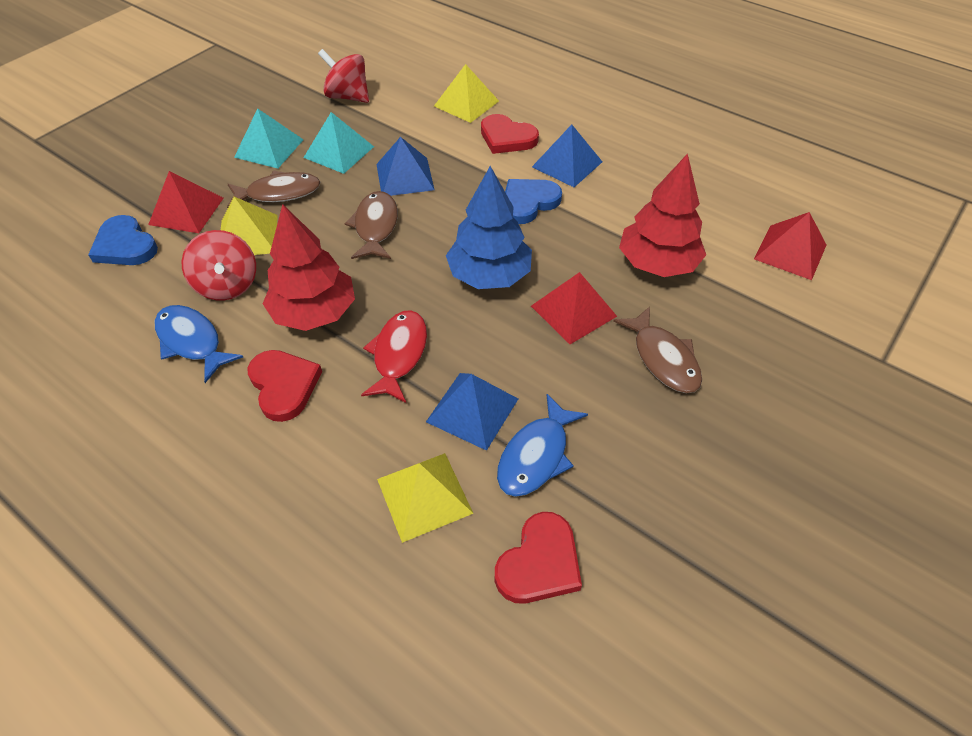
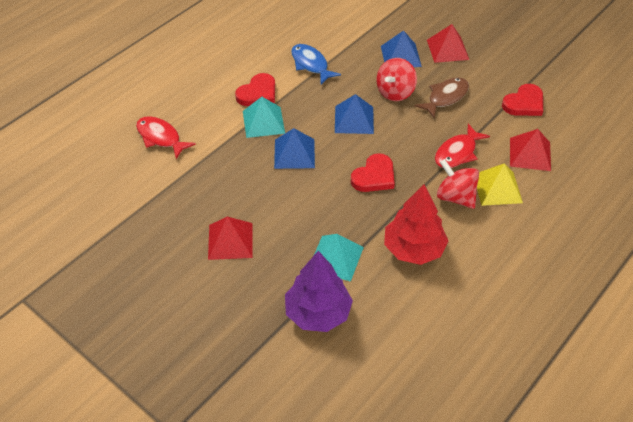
blue fish: [155,305,243,383] [497,394,588,497] = 2 -> [291,44,341,84] = 1
blue heart: [88,215,158,265] [505,179,562,224] = 2 -> none = 0
blue tree: [446,166,532,289] = 1 -> none = 0
brown fish: [227,171,320,208] [344,191,398,259] [613,306,702,393] = 3 -> [415,78,469,119] = 1
purple tree: none = 0 -> [285,251,353,332] = 1
red fish: [361,310,427,403] = 1 -> [136,116,196,159] [435,124,490,168] = 2
red tree: [263,204,355,331] [619,153,706,277] = 2 -> [384,184,448,265] = 1
yellow pyramid: [221,197,278,255] [377,453,474,543] [434,64,499,123] = 3 -> [477,163,523,206] = 1

